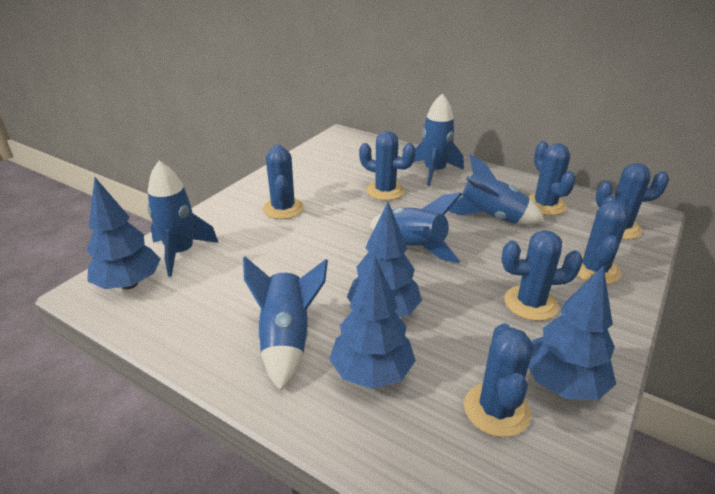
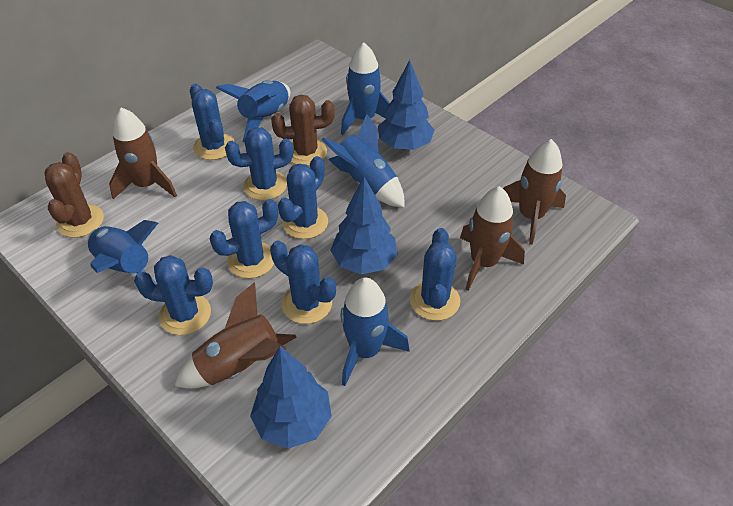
blue tree: [87,177,161,289] [330,256,416,389] [347,202,422,317] [528,265,616,400] = 4 -> [250,346,332,449] [330,177,398,274] [378,60,434,150] = 3
brown cactus: none = 0 -> [44,152,104,238] [271,95,335,166] = 2
brown rocket: none = 0 -> [109,107,177,199] [174,282,297,389] [460,186,525,291] [503,139,566,245] = 4

